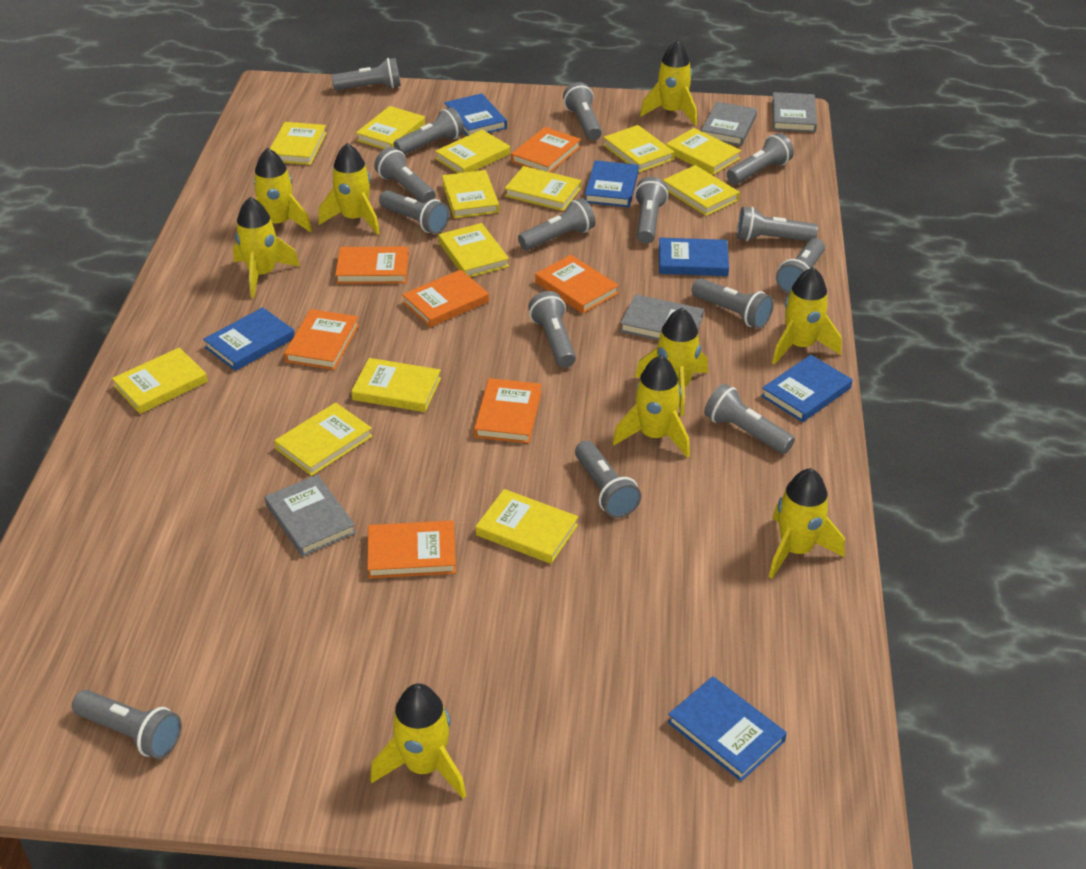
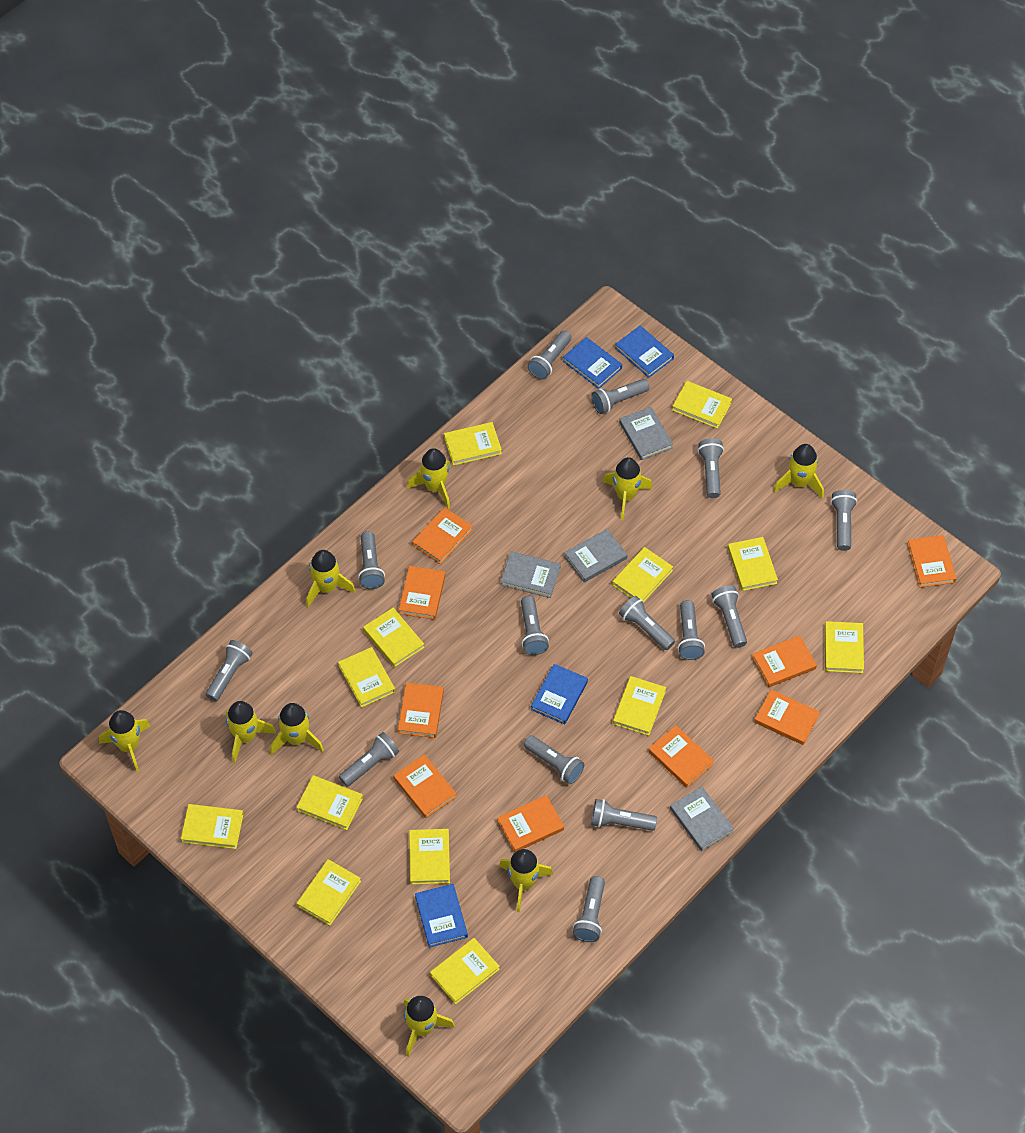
blue book: [203,307,294,371] [444,93,507,136] [585,160,639,207] [659,237,729,276] [667,676,787,781] [761,355,852,422] = 6 -> [415,884,468,948] [531,664,588,724] [563,337,622,389] [615,326,674,378] = 4
grey flashlight: [72,690,182,759] [331,58,401,90] [374,147,436,203] [379,190,450,234] [393,107,464,155] [518,198,595,250] [528,291,576,368] [563,82,602,140] [575,441,641,518] [635,177,668,244] [692,278,774,329] [704,384,795,454] [727,133,794,184] [737,207,818,241] [776,238,825,294] = 15 -> [206,640,253,701] [339,732,399,787] [358,531,385,589] [521,596,549,655] [524,735,584,784] [528,331,571,379] [573,876,605,942] [591,799,657,831] [592,379,650,414] [619,596,675,650] [678,600,705,660] [698,438,724,498] [712,585,747,648] [831,490,857,551] = 14
orange book: [284,309,359,370] [335,247,409,284] [367,521,456,578] [402,270,489,327] [474,378,542,444] [511,127,581,173] [535,255,619,314] = 7 -> [393,754,457,818] [398,683,444,738] [399,566,445,620] [412,507,473,565] [497,795,564,852] [648,725,714,788] [752,635,817,688] [754,689,820,745] [907,535,956,588] = 9

